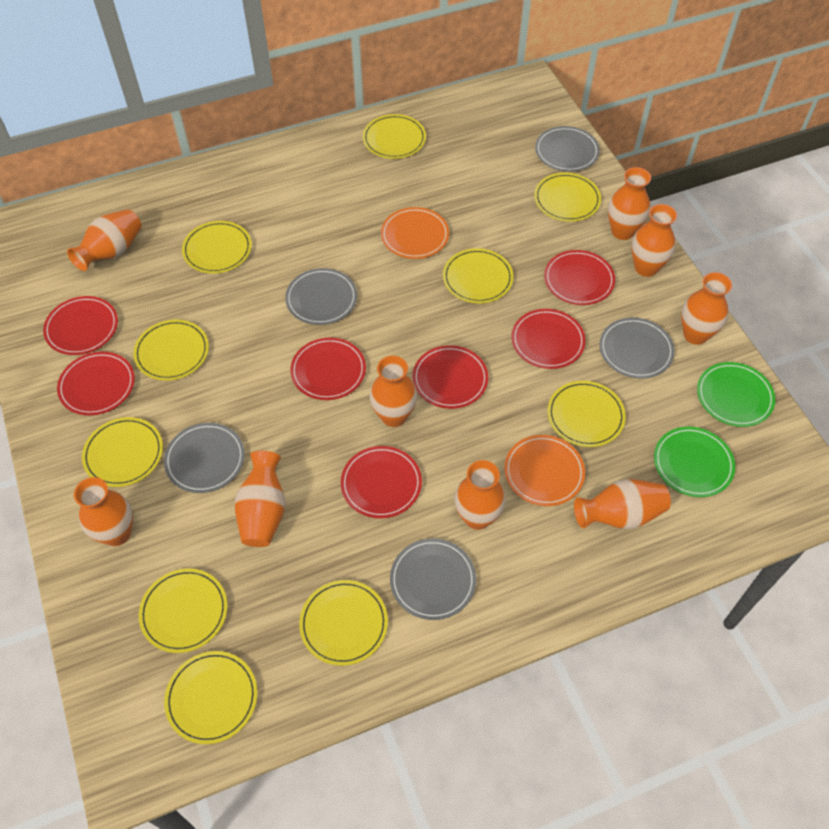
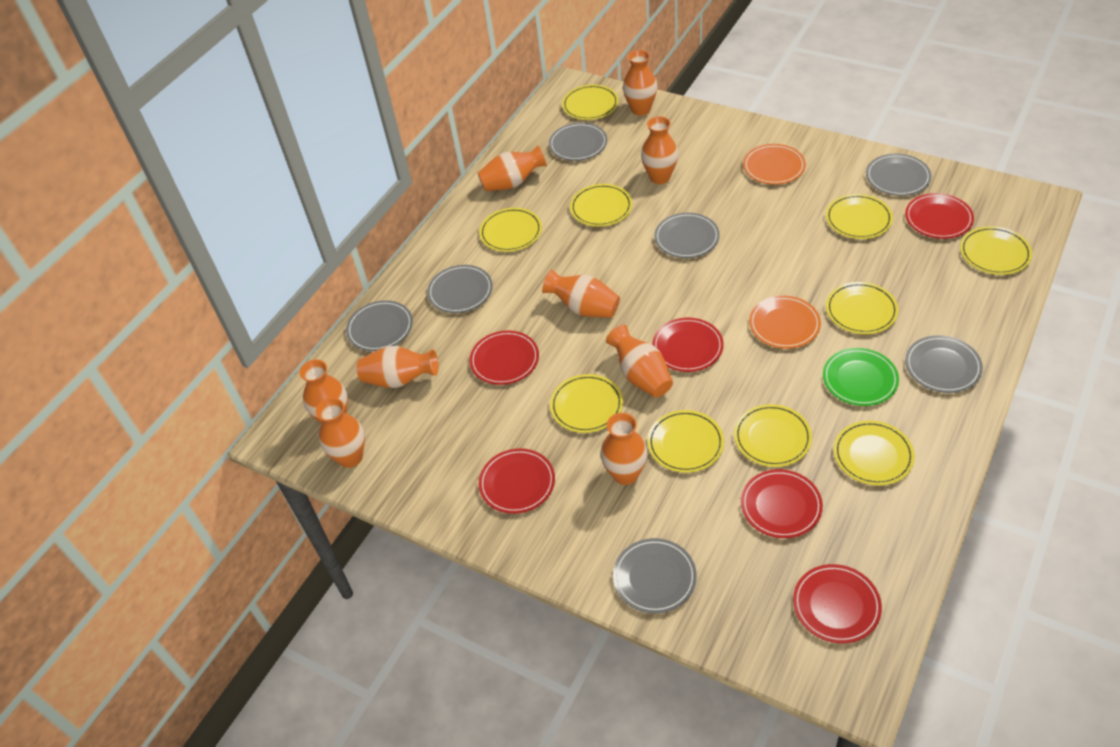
green plate: [654,427,735,497] [697,362,775,427] = 2 -> [823,348,899,406] = 1
grey plate: [164,423,245,493] [285,268,357,325] [390,538,476,620] [535,126,600,172] [599,318,675,379] = 5 -> [346,300,413,351] [427,265,493,313] [549,123,607,161] [613,538,697,613] [654,213,720,258] [866,154,932,196] [905,335,983,393] = 7
red plate: [43,296,118,355] [57,352,135,415] [290,338,366,400] [341,446,422,518] [413,345,488,409] [511,309,586,369] [544,250,615,305] = 7 -> [469,331,539,385] [479,448,555,514] [652,318,724,372] [741,469,823,538] [793,564,882,643] [905,193,974,239] = 6

